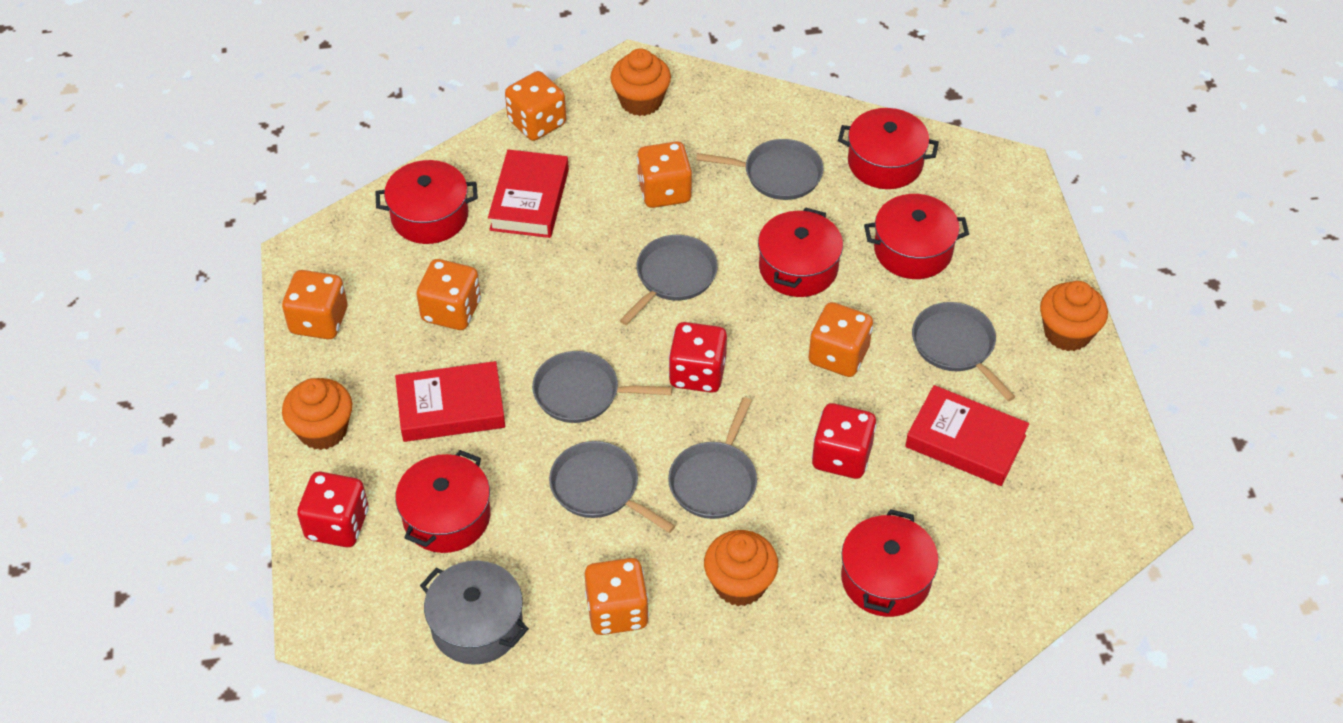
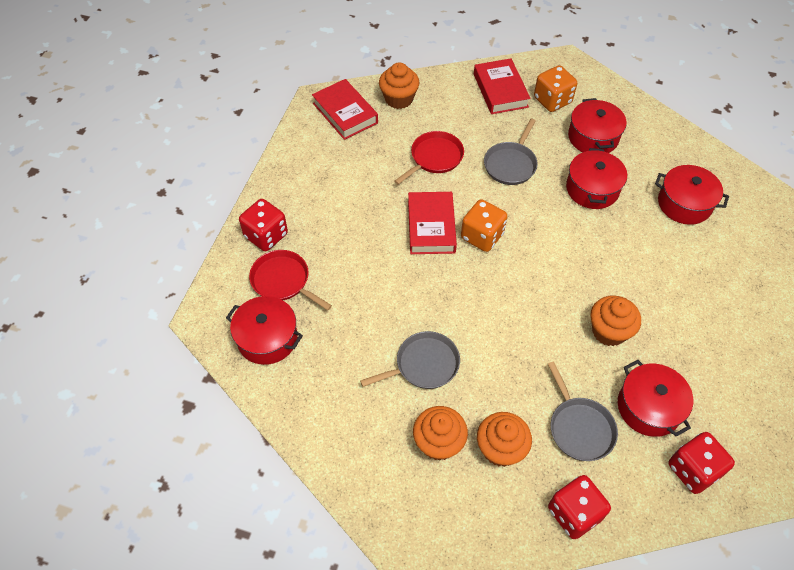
grey pan: [532,351,672,423] [549,441,675,533] [620,235,718,325] [668,397,757,519] [696,139,823,200] [912,302,1015,401] = 6 -> [360,331,460,389] [484,119,538,185] [548,361,618,461] = 3
grey pot: [420,561,529,665] = 1 -> none = 0
orange dice: [282,270,347,339] [416,259,481,330] [505,71,566,141] [585,558,649,635] [637,141,692,208] [808,302,873,377] = 6 -> [461,199,508,252] [534,65,577,112] = 2
red pan: none = 0 -> [249,250,332,310] [395,131,464,185] = 2
red pot: [375,160,478,244] [395,450,490,553] [758,207,843,297] [838,108,939,189] [841,509,939,617] [864,194,969,279] = 6 -> [226,296,303,365] [566,148,627,209] [568,98,626,153] [618,360,693,437] [655,165,729,225] = 5

